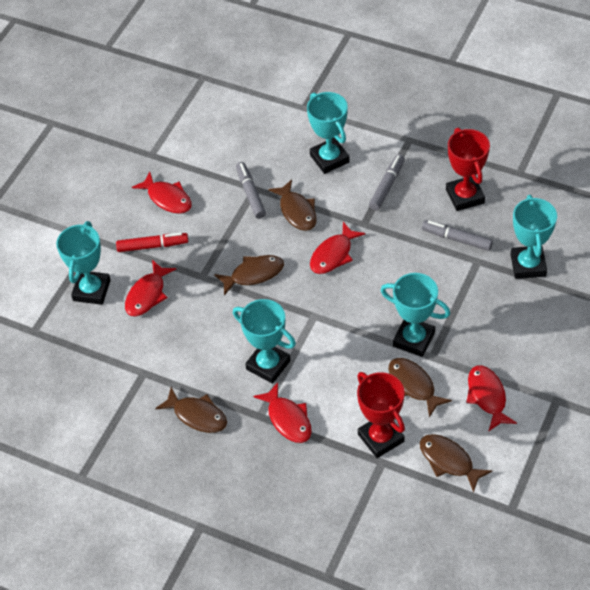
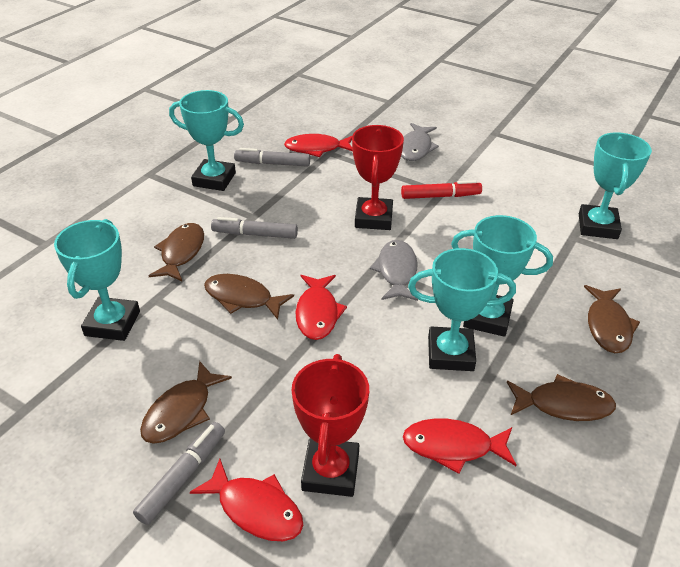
grey fish: none = 0 -> [370,240,418,301] [401,123,439,161] = 2
red fish: [125,260,176,316] [132,172,192,214] [253,382,312,443] [310,222,365,274] [466,365,517,432] = 5 -> [190,459,303,541] [284,134,353,157] [296,275,347,340] [403,419,516,474] = 4

